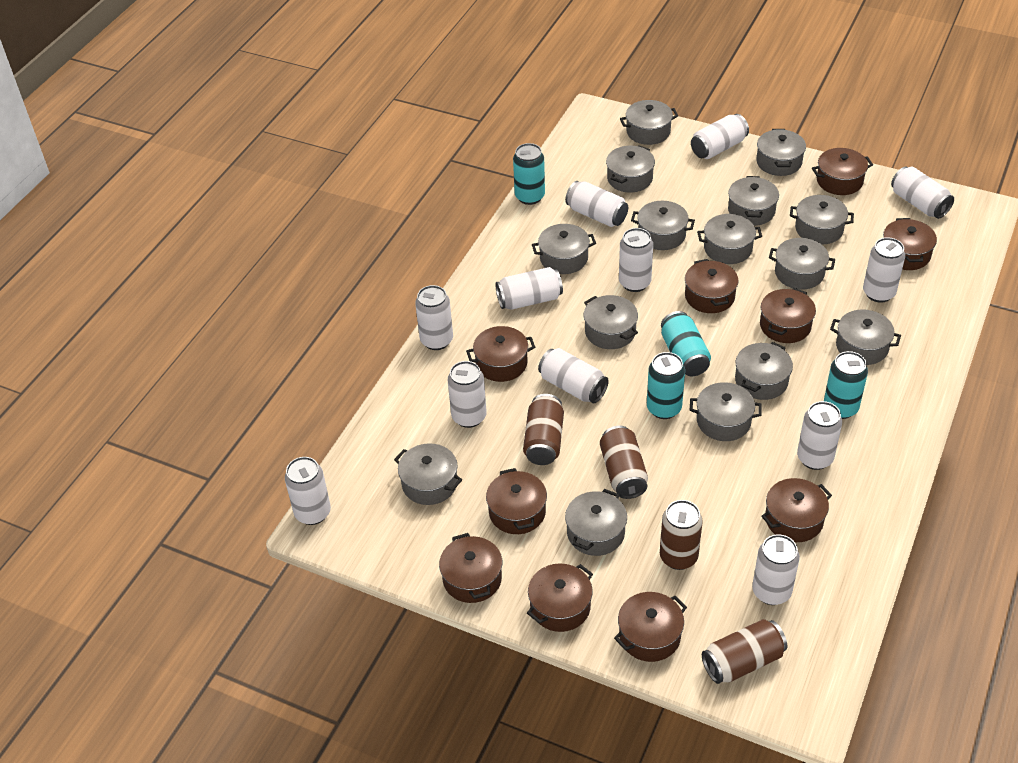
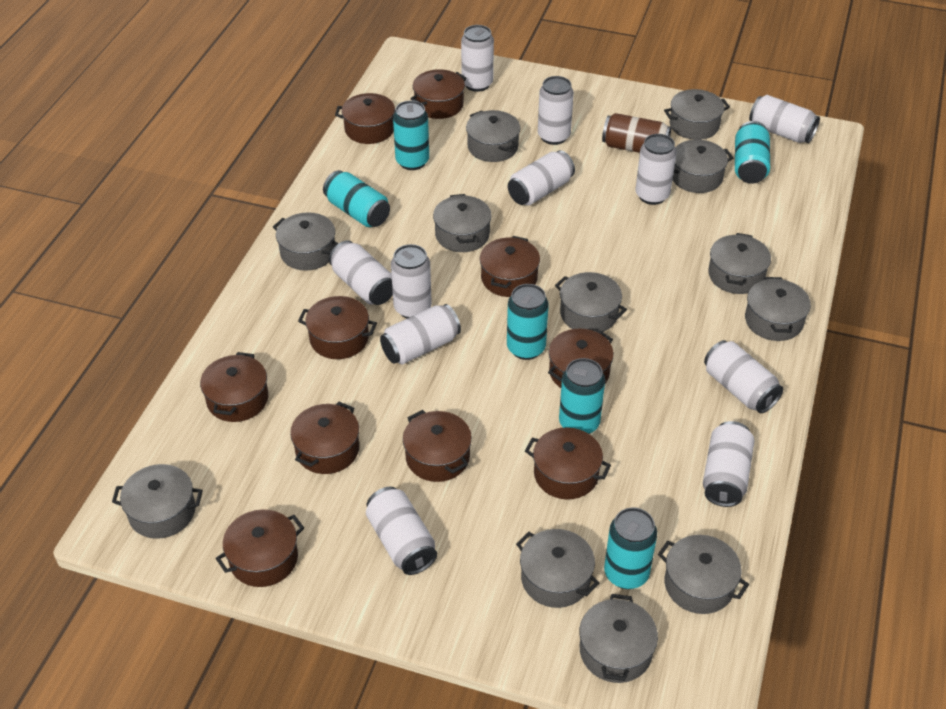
brown can: [523,394,564,465] [600,426,648,499] [660,500,703,570] [702,619,787,684] = 4 -> [602,113,671,153] = 1
grey pot: [394,443,462,505] [532,224,596,274] [565,489,627,556] [584,295,638,349] [606,145,655,193] [620,100,678,145] [631,201,695,250] [690,382,762,441] [697,214,762,264] [728,176,779,226] [735,342,793,400] [756,129,806,176] [769,238,835,289] [790,195,854,245] [830,310,901,365] = 15 -> [112,464,203,539] [273,212,339,271] [433,194,492,252] [466,110,520,162] [516,529,599,608] [555,272,627,332] [579,594,658,683] [658,535,749,614] [664,89,730,140] [673,140,733,193] [708,233,771,294] [745,277,811,341] = 12
turquoise can: [513,143,545,205] [647,352,685,419] [661,311,711,376] [824,351,868,419] = 4 -> [323,170,390,227] [393,101,429,170] [507,284,549,360] [559,358,605,434] [604,508,657,589] [735,121,770,184] = 6
white can: [285,457,331,525] [415,285,453,350] [448,361,487,428] [495,267,563,310] [538,348,609,404] [565,181,628,227] [619,228,653,292] [691,114,749,159] [752,534,800,605] [797,401,842,470] [863,237,905,303] [891,166,954,219] = 12 -> [329,240,393,305] [366,487,437,575] [380,304,461,364] [391,244,432,318] [461,25,494,92] [508,150,575,205] [538,76,574,145] [636,134,677,205] [703,421,754,507] [704,340,783,413] [749,95,820,143] = 11

